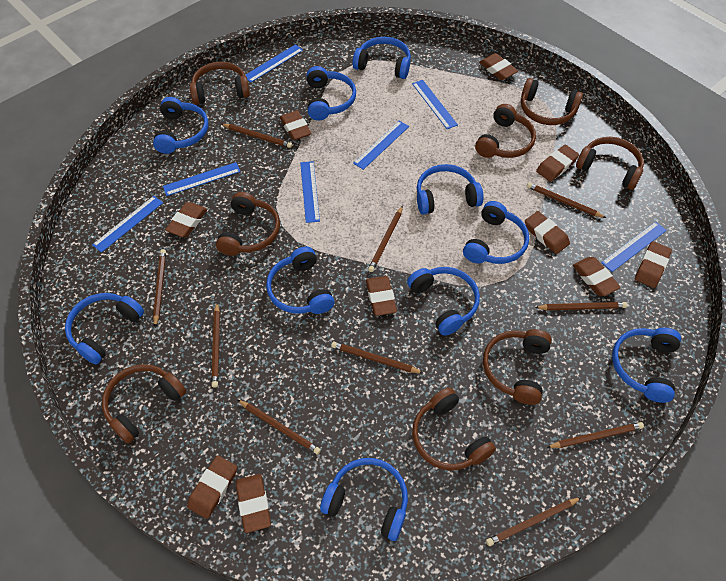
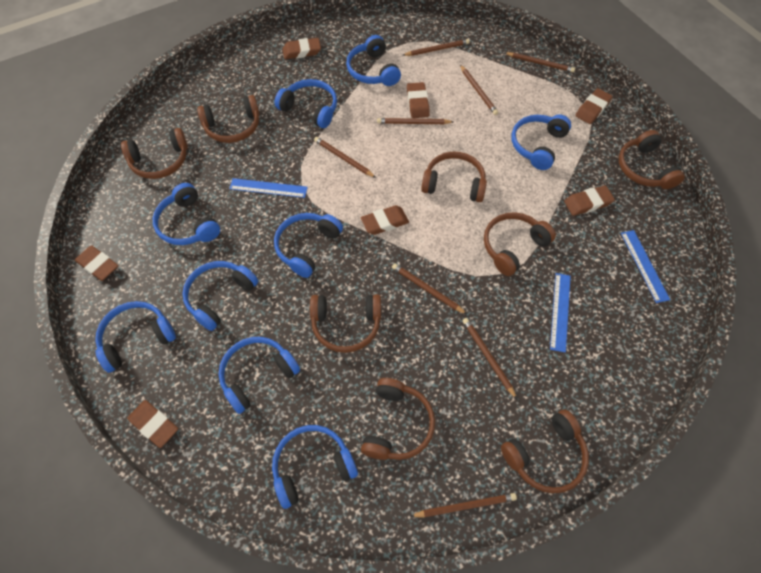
blue headphones: [65,293,144,364] [153,97,208,154] [266,247,334,314] [307,66,356,121] [320,458,408,541] [352,37,411,79] [407,267,480,336] [417,164,484,215] [463,201,529,264] [612,328,681,403] = 10 -> [95,301,176,373] [153,183,220,245] [182,261,258,331] [219,337,300,414] [272,425,358,509] [274,79,337,128] [274,213,343,278] [346,35,401,86] [511,114,571,170] = 9
blue ruler: [92,196,163,253] [163,162,241,196] [245,44,303,82] [300,161,320,223] [353,121,409,170] [412,80,458,129] [601,222,667,272] = 7 -> [229,178,308,198] [550,273,571,353] [621,230,670,303] = 3
brown eraser: [165,202,207,237] [187,455,237,519] [236,474,271,533] [280,110,312,141] [366,276,397,316] [479,53,518,80] [525,211,570,254] [536,145,579,182] [573,257,621,296] [635,241,672,288] = 10 -> [75,245,118,281] [127,400,178,448] [282,38,321,59] [361,205,409,235] [407,82,430,118] [564,185,615,216] [575,88,613,124] = 7
brown pencil: [153,249,166,327] [211,303,220,388] [221,124,292,148] [237,399,321,455] [331,342,423,373] [368,206,403,272] [486,497,582,546] [527,183,606,218] [535,302,627,310] [546,422,644,448] = 10 -> [314,137,376,178] [377,118,453,124] [392,263,467,314] [402,39,470,56] [410,493,517,518] [460,65,498,115] [462,318,517,399] [504,52,575,72] = 8

